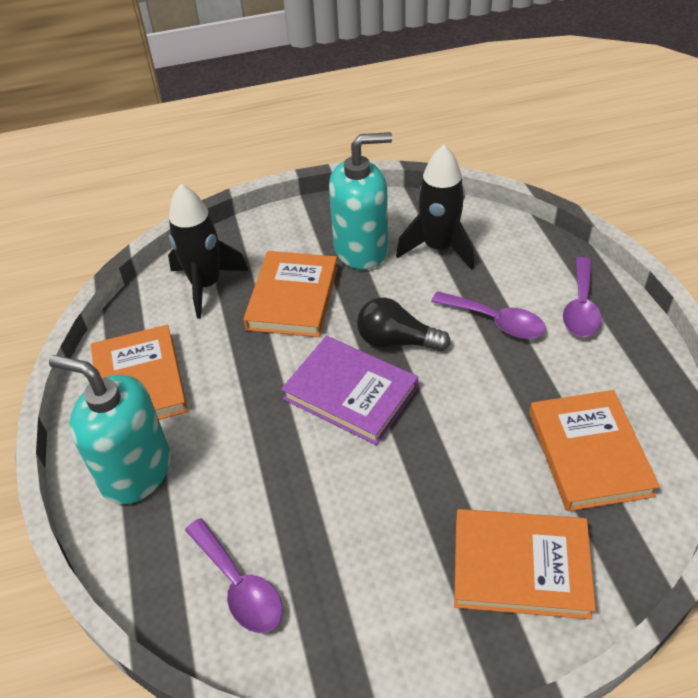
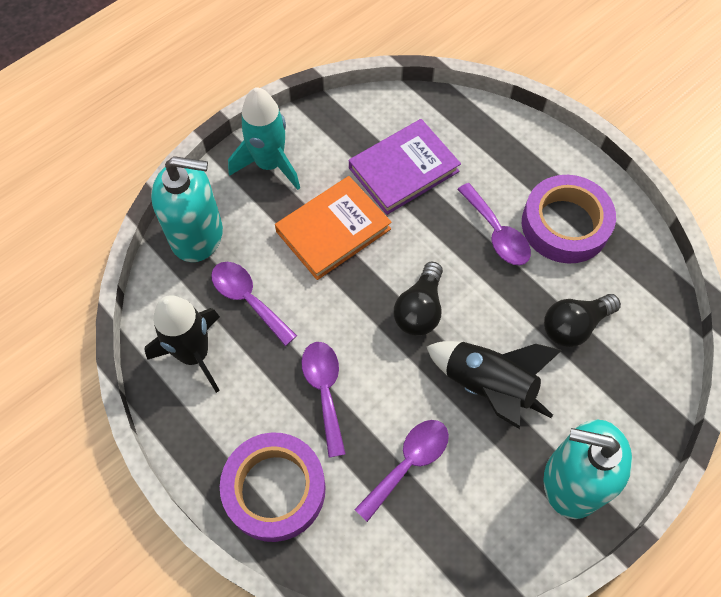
black light bulb: [357,297,451,352] = 1 -> [394,262,443,336] [544,294,621,347] = 2
orange book: [91,325,188,420] [243,251,338,337] [454,509,596,619] [529,390,660,511] = 4 -> [275,176,392,280] = 1
purple spoon: [185,518,283,633] [431,291,546,339] [563,257,602,337] = 3 -> [211,262,297,346] [301,342,346,458] [354,420,449,522] [457,183,531,265] = 4
purple tape: none = 0 -> [220,432,326,542] [522,175,616,264] = 2
turquoise rocket: none = 0 -> [228,87,300,190] = 1

